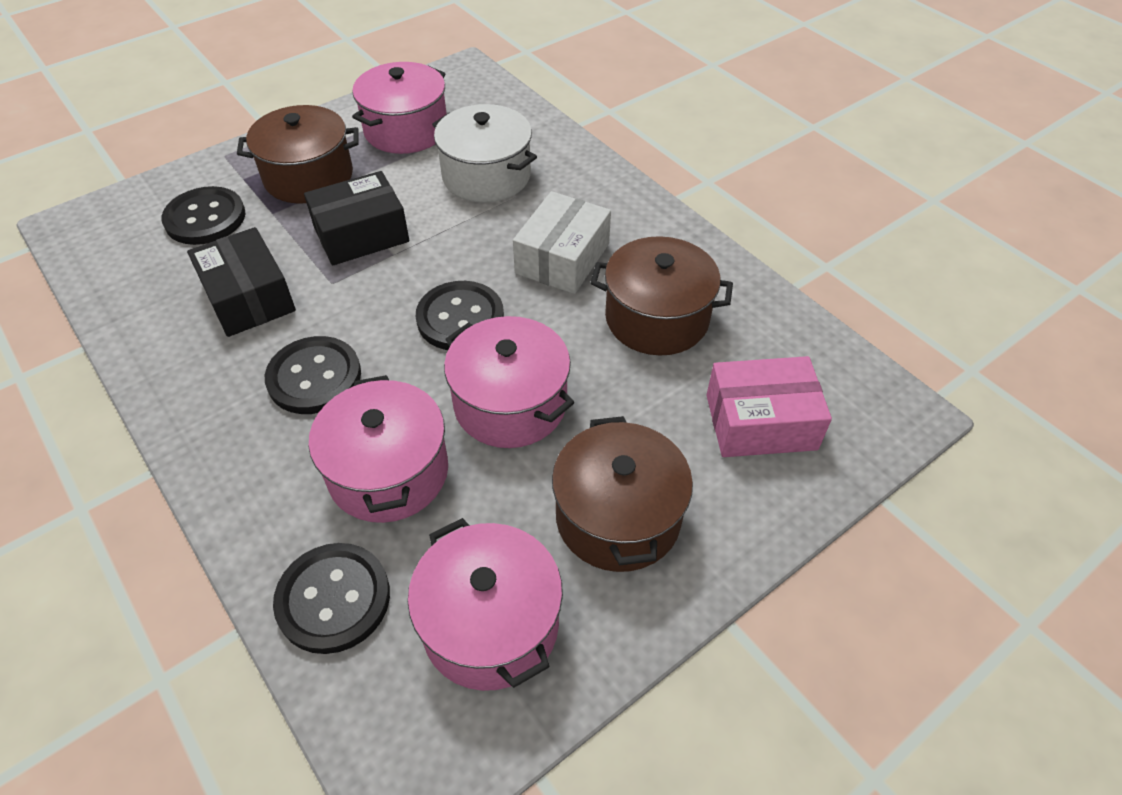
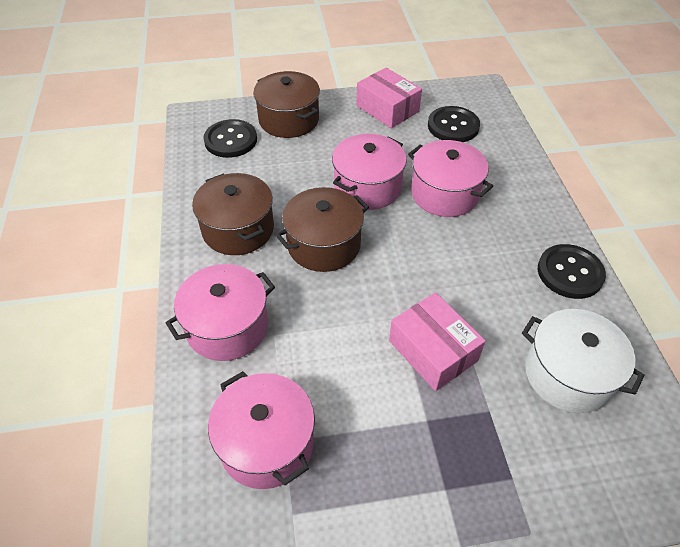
black box: [187,227,296,337] [304,171,409,265] = 2 -> none = 0
black button: [161,186,246,245] [265,336,361,414] [273,543,390,654] [416,281,504,350] = 4 -> [203,119,257,158] [428,106,480,142] [538,244,606,299] = 3
pink box: [706,356,832,457] = 1 -> [357,68,422,128] [389,292,486,391] = 2
white box: [513,191,611,294] = 1 -> none = 0

